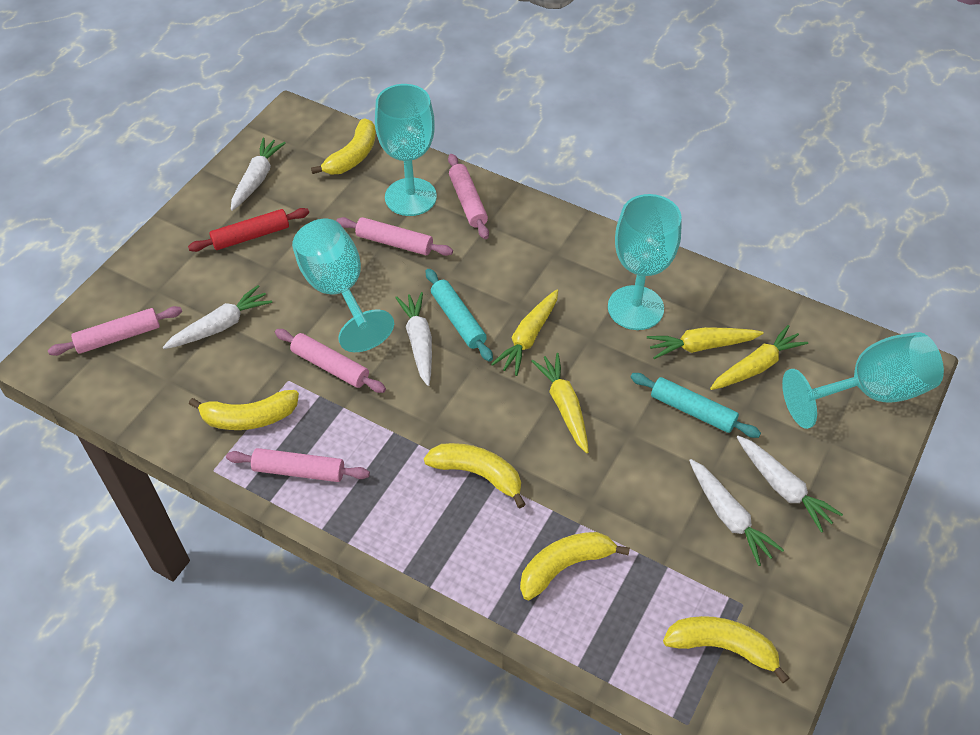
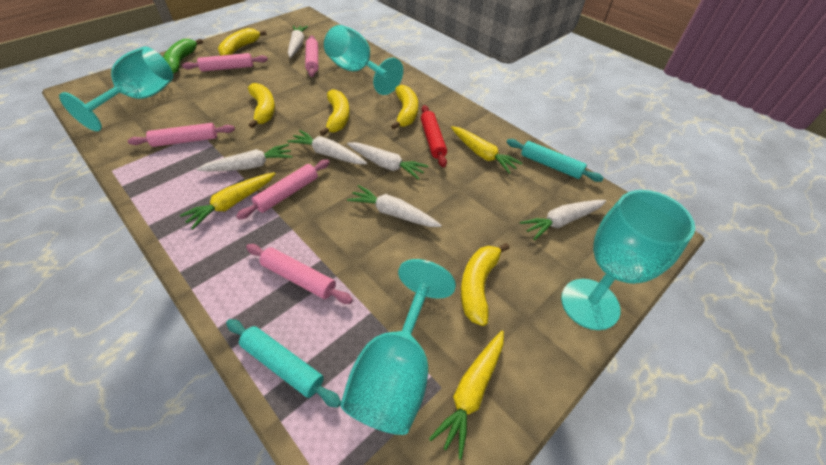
green banana: none = 0 -> [163,39,203,74] = 1
white carrot: [163,285,272,349] [231,138,286,211] [395,292,432,386] [689,459,784,566] [737,436,843,533] = 5 -> [197,144,293,171] [287,130,367,164] [288,25,308,58] [347,142,429,180] [347,185,442,227] [520,200,606,240] = 6
yellow carrot: [491,289,558,376] [531,353,589,453] [647,327,764,359] [710,325,808,390] = 4 -> [180,172,276,230] [429,330,504,460] [451,126,523,174] = 3

